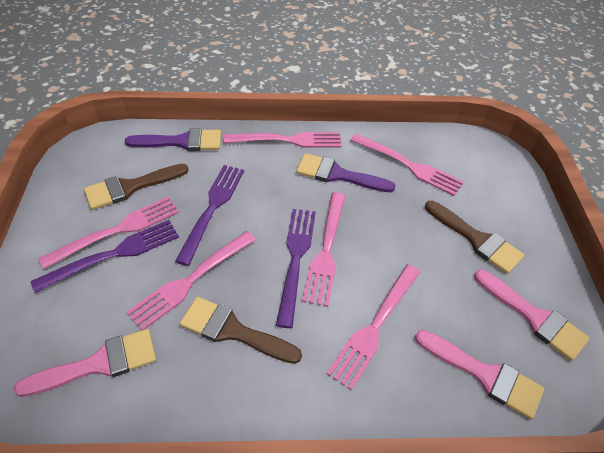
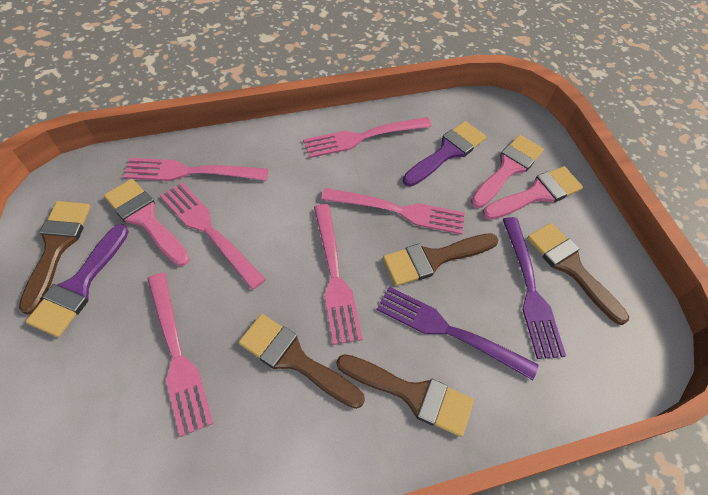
brown brush: [84,164,189,210] [180,297,302,364] [425,201,524,274] = 3 -> [19,201,91,314] [238,314,365,409] [337,354,474,437] [383,233,499,286] [527,223,629,325] = 5
purple fork: [31,220,179,293] [175,165,244,266] [276,209,316,328] = 3 -> [376,287,539,380] [503,217,566,359] = 2

